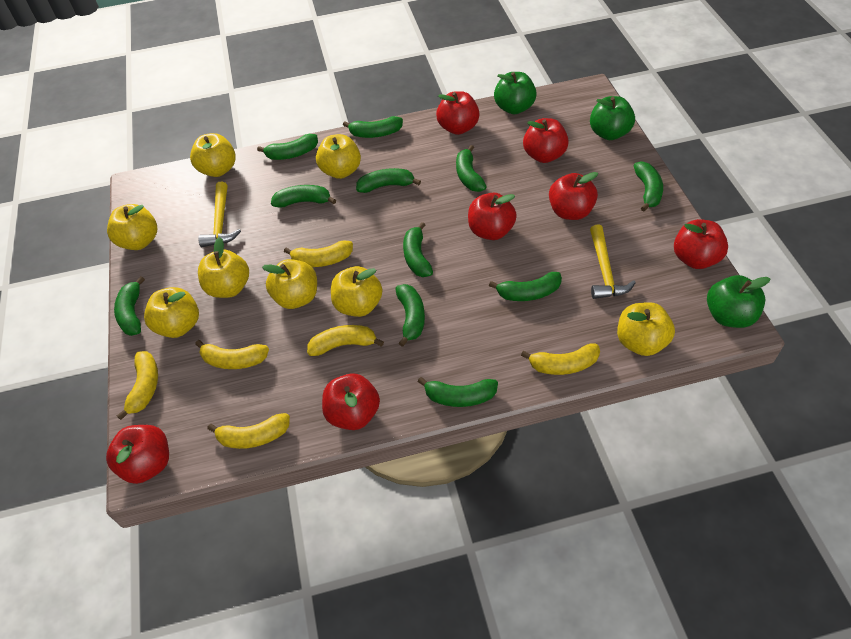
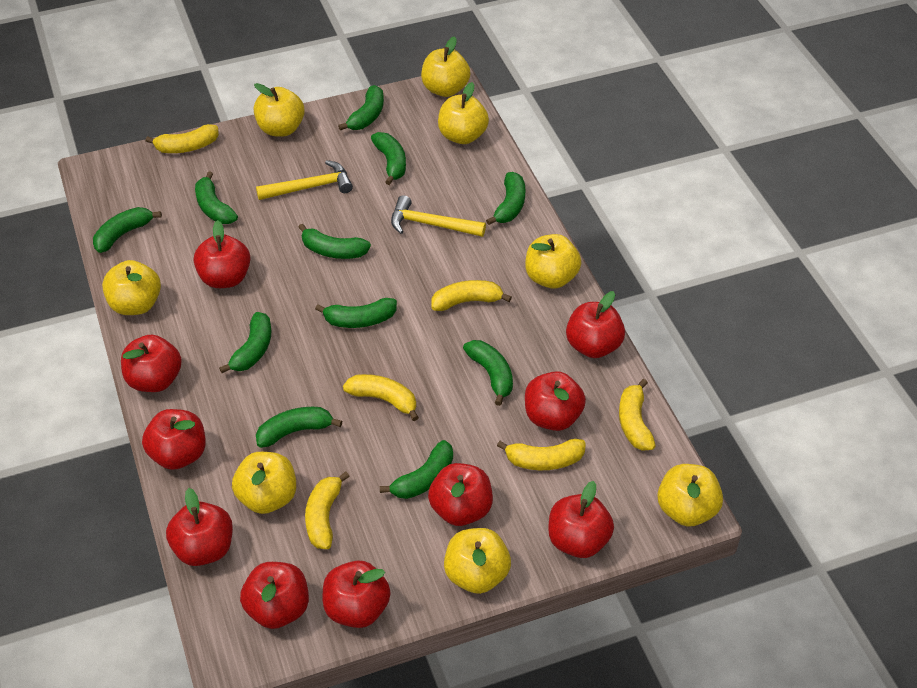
green apple: [494,72,537,115] [590,96,635,140] [707,275,771,328] = 3 -> none = 0
red apple: [106,425,169,484] [322,374,380,430] [436,91,480,135] [468,193,517,240] [523,118,569,163] [549,172,598,220] [674,219,728,269] = 7 -> [121,335,182,392] [142,409,206,470] [166,488,233,566] [194,220,250,288] [240,562,309,629] [323,560,390,628] [428,463,493,526] [525,371,586,431] [548,481,614,558] [566,291,625,358] = 10

